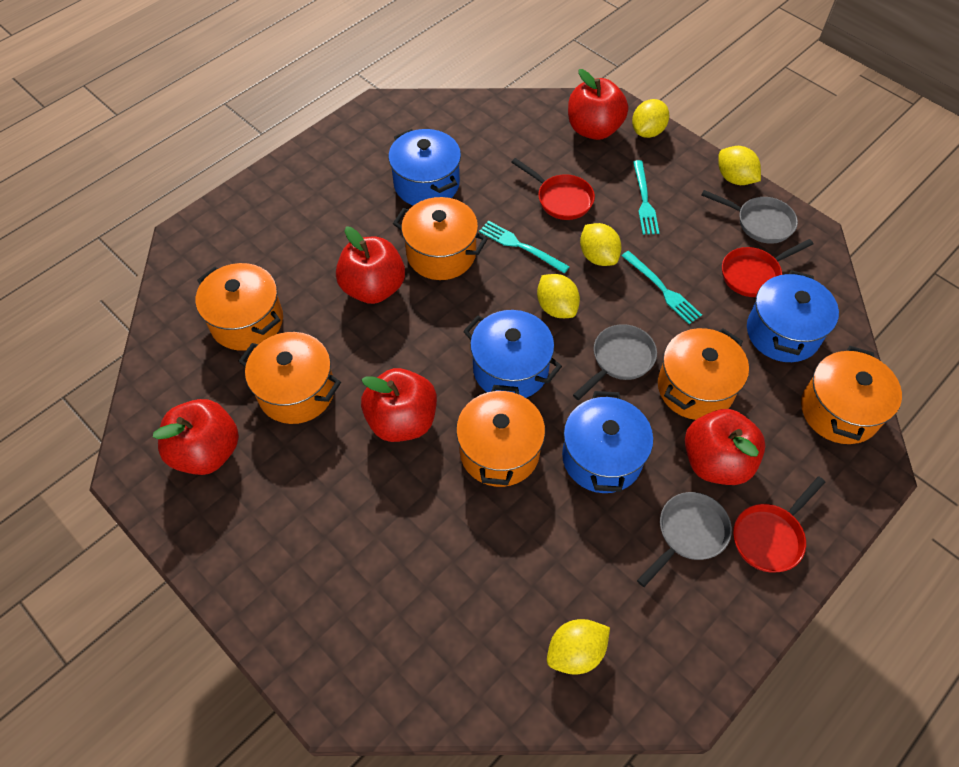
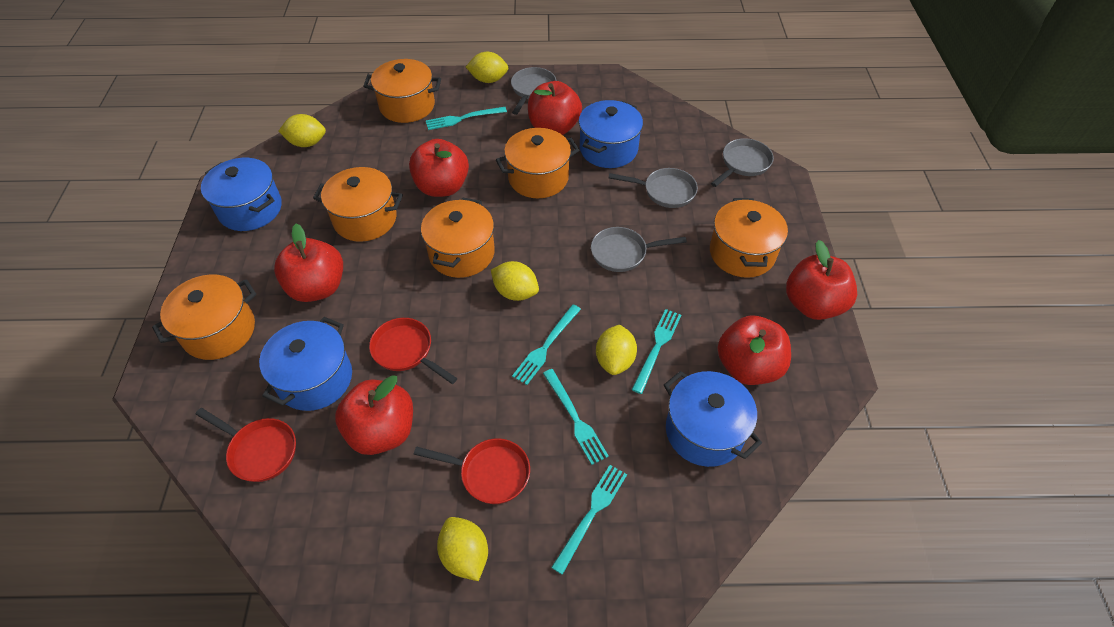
grey pan: [573,324,657,400] [637,492,732,587] [701,190,798,244] = 3 -> [511,67,556,115] [591,227,687,272] [609,168,698,208] [711,138,774,187] = 4
red apple: [153,399,239,475] [336,227,405,304] [361,368,437,442] [568,69,628,140] [685,409,766,485] = 5 -> [274,224,343,302] [335,375,413,455] [409,139,469,197] [528,81,582,135] [718,316,791,385] [786,240,857,320] = 6
turquoise fork: [479,221,570,273] [622,251,702,324] [633,160,659,235] = 3 -> [426,107,507,130] [512,305,581,385] [543,369,609,465] [551,465,627,575] [632,309,681,394] = 5

